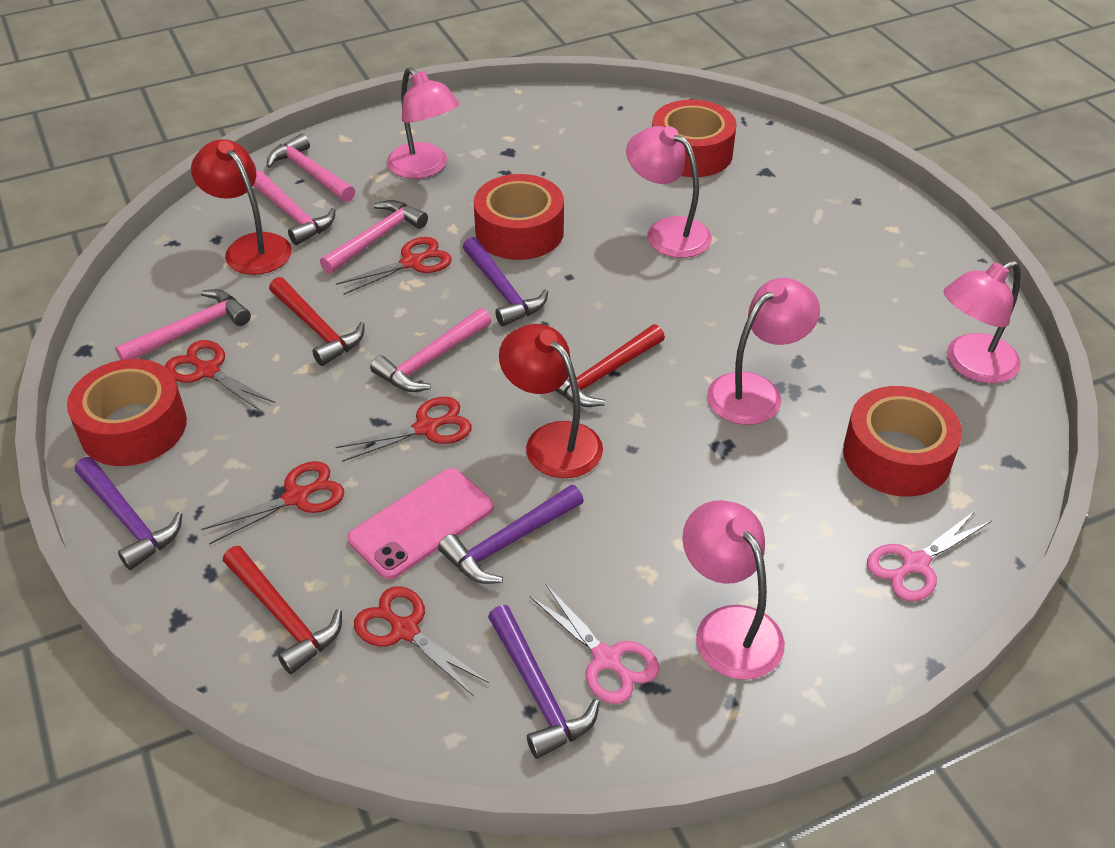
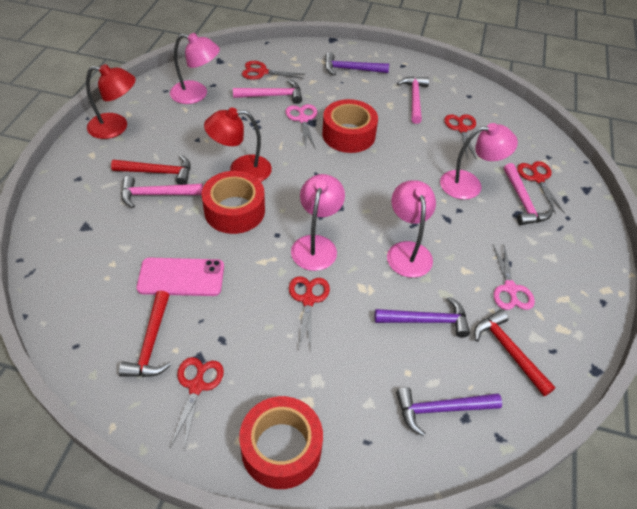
pink hammer: [115,289,251,360] [253,170,335,245] [267,134,355,202] [320,200,428,274] [370,308,492,392] = 5 -> [121,176,203,208] [233,79,302,104] [397,76,429,124] [504,163,553,225] = 4
pink lamp: [387,67,459,179] [626,126,712,258] [682,500,785,680] [707,278,820,425] [943,260,1021,383] = 5 -> [170,33,220,104] [291,174,345,271] [387,180,436,278] [440,123,518,200] = 4
purple hammer: [75,457,182,570] [438,485,584,584] [463,237,548,326] [488,605,600,759] = 4 -> [325,52,389,76] [375,296,470,338] [396,387,502,436] = 3
red tape: [67,359,187,466] [474,174,564,260] [652,100,737,177] [843,386,962,497] = 4 -> [202,171,265,234] [239,396,323,489] [322,99,378,153] = 3

